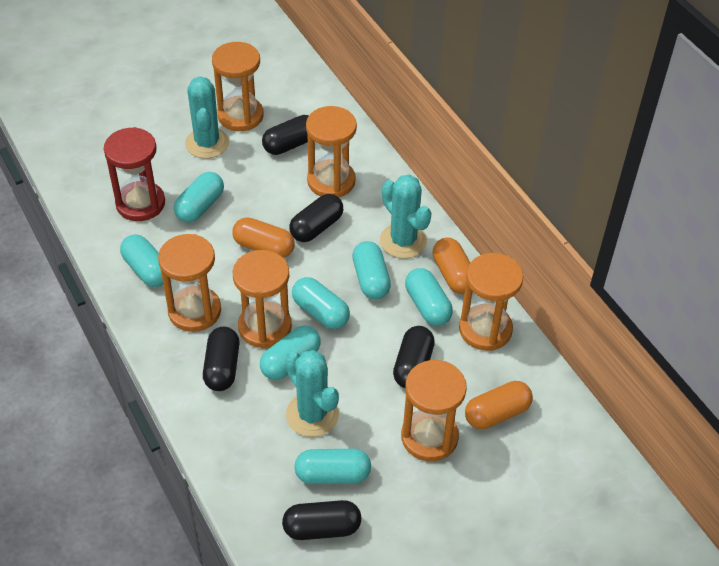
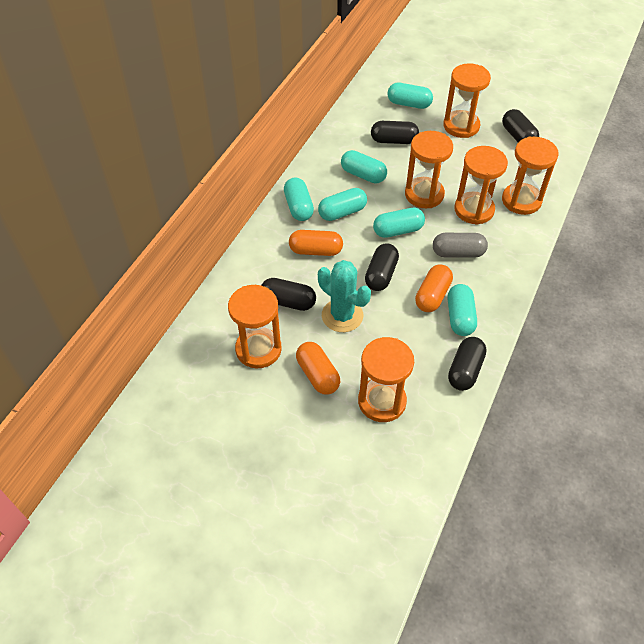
grey capsule: none = 0 -> [433,233,488,258] = 1
red hourglass: [104,127,165,221] = 1 -> none = 0
turquoise cactus: [185,77,229,158] [285,350,339,437] [380,175,431,259] = 3 -> [318,260,371,332] = 1
turquoise capsule: [120,234,163,287] [174,172,224,222] [260,326,321,380] [292,277,350,329] [295,449,371,484] [352,241,391,300] [405,268,453,326] = 7 -> [284,178,314,221] [318,188,367,221] [341,150,387,184] [373,208,425,238] [387,83,433,109] [447,284,477,336] = 6

